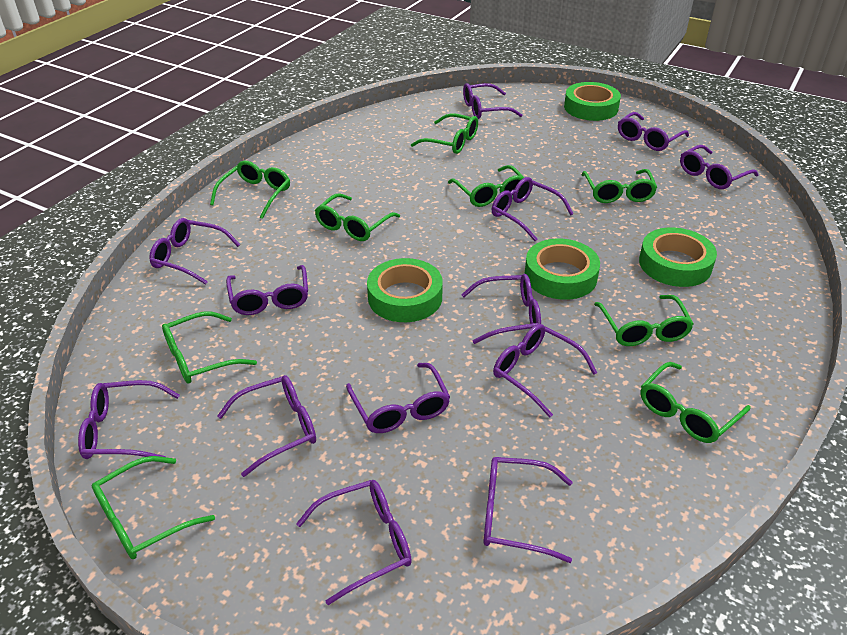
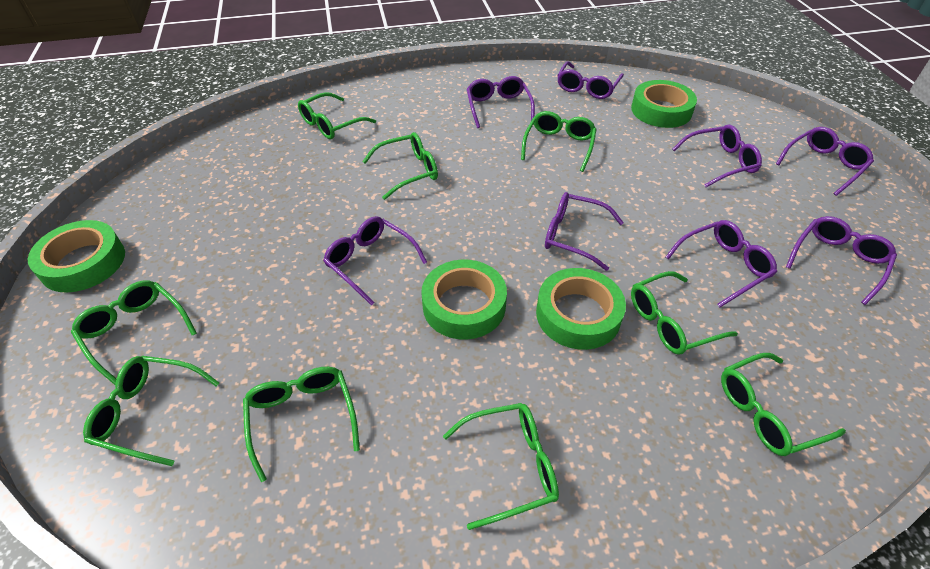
purple glasses: [78,380,180,459] [149,218,240,285] [217,375,316,477] [226,265,308,315] [296,480,412,605] [346,363,450,433] [461,274,541,344] [463,83,522,119] [483,457,572,563] [492,177,574,241] [493,324,597,417] [618,112,689,151] [680,145,758,189] = 13 -> [323,216,427,306] [467,76,535,128] [545,192,624,271] [557,61,624,99] [666,220,777,307] [672,124,762,187] [776,127,874,196] [786,216,897,305] = 8

